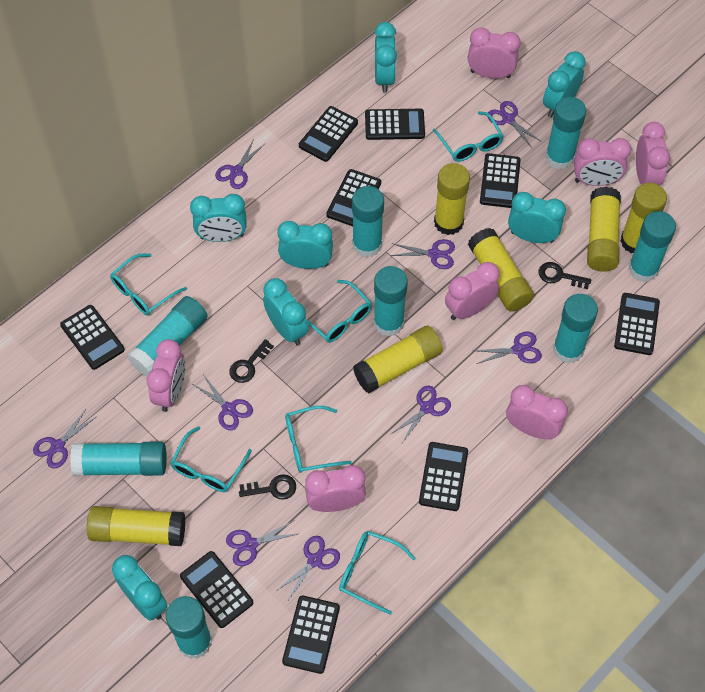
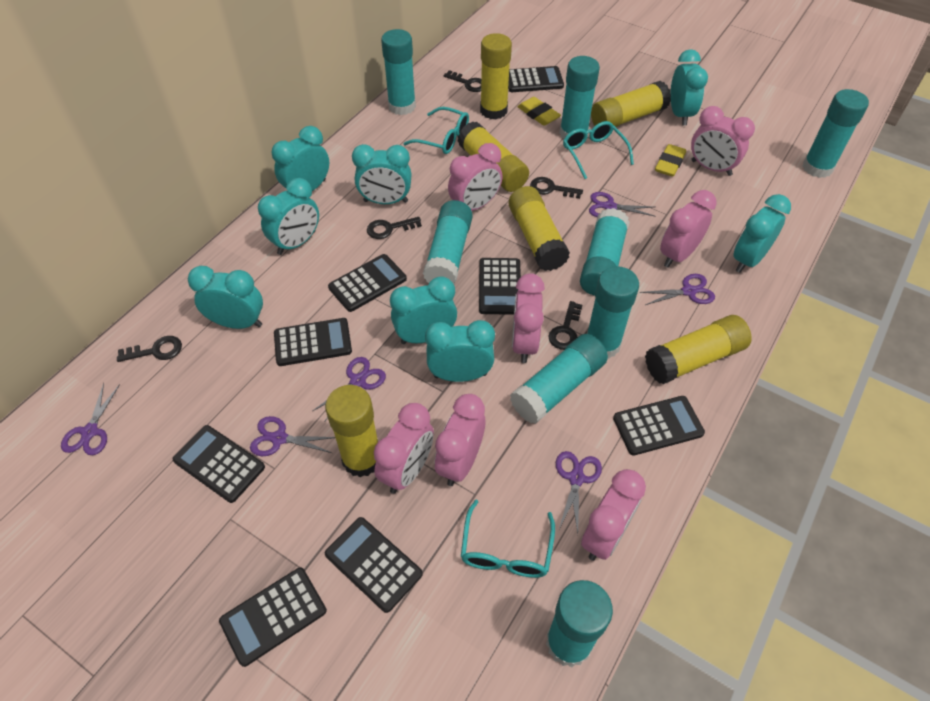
black calculator: [60,305,125,370] [180,551,253,628] [282,596,340,674] [299,106,358,162] [326,169,381,226] [365,109,425,140] [419,442,468,511] [480,153,521,208] [614,293,660,355] = 9 -> [173,425,265,503] [219,568,327,667] [274,318,352,366] [325,517,423,613] [328,254,407,312] [479,258,521,315] [508,66,564,92] [613,396,705,456] = 8
black key: [229,339,274,383] [239,474,296,500] [539,262,591,289] = 3 -> [117,336,182,362] [367,217,422,239] [443,70,481,92] [530,177,583,199] [548,301,582,350] = 5
purple scissors: [33,409,96,468] [193,376,253,430] [215,139,265,189] [226,521,300,566] [276,536,340,602] [390,239,455,269] [391,386,451,443] [474,331,542,364] [487,101,542,148] = 9 -> [61,383,120,455] [250,416,335,456] [313,357,386,422] [556,451,602,533] [589,192,656,217] [639,274,715,305] = 6
turquoise clock: [112,555,168,621] [190,194,247,242] [263,278,308,346] [277,221,333,269] [375,22,397,93] [508,192,566,243] [543,51,586,118] = 7 -> [188,266,263,329] [258,178,319,255] [272,126,329,191] [352,144,411,204] [390,276,457,344] [425,320,495,382] [670,49,708,125] [733,194,791,273] = 8
turquoise glasses: [110,254,187,316] [170,426,252,492] [285,406,352,473] [306,280,372,343] [339,531,416,614] [433,111,504,162] = 6 -> [403,107,469,154] [461,500,555,578] [563,121,634,179] = 3
yellow eraser: none = 0 -> [517,97,561,126] [655,144,686,177] = 2

